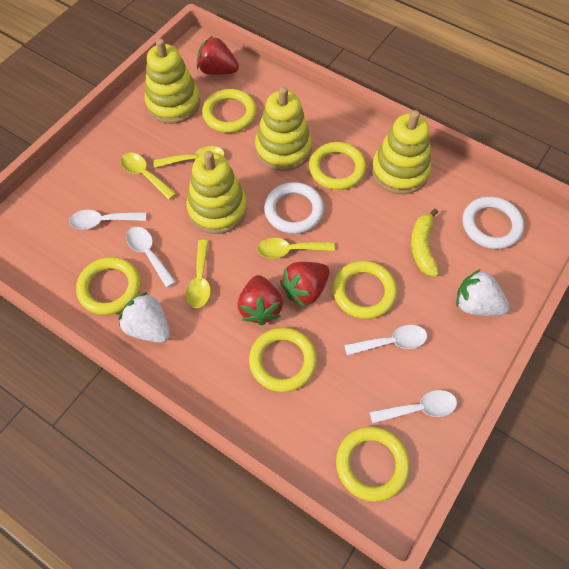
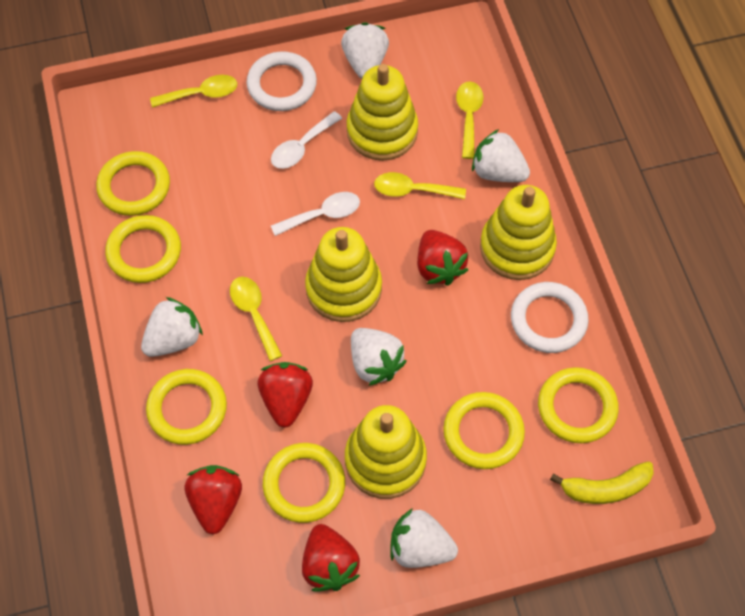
red strawberry: [197,37,239,75] [238,275,283,325] [280,262,329,307] = 3 -> [185,465,242,534] [258,362,313,428] [302,524,360,592] [417,230,468,286] = 4
white spoon: [69,210,146,229] [126,227,176,288] [344,325,427,356] [370,390,457,424] = 4 -> [271,111,342,169] [271,192,360,236] = 2
white strawberry: [118,292,170,343] [456,269,509,316] = 2 -> [141,297,203,357] [341,23,389,79] [351,328,407,386] [390,508,458,568] [472,129,530,182] = 5

